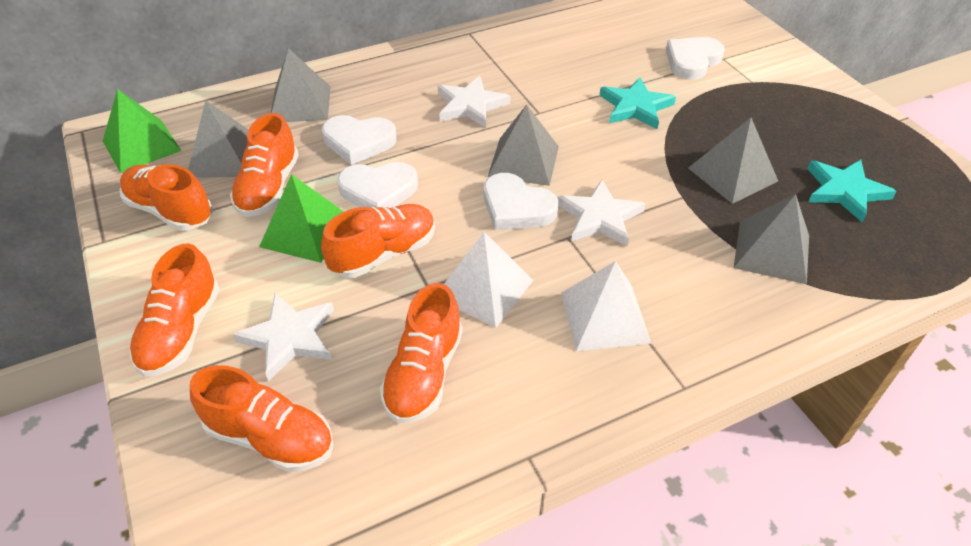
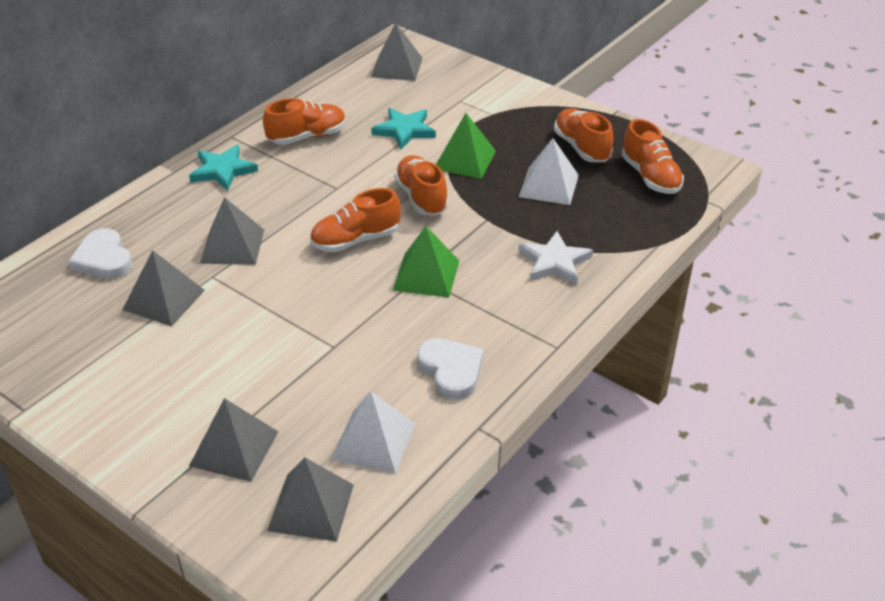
orange shoe: [120,164,213,231] [129,243,220,377] [190,365,333,472] [230,113,299,217] [321,204,435,278] [380,283,463,423] = 6 -> [263,98,346,145] [310,188,401,252] [394,155,449,216] [554,108,613,162] [622,119,684,194] = 5
white heart: [322,115,397,165] [337,162,418,208] [484,173,558,230] [666,37,725,80] = 4 -> [69,228,132,279] [417,338,483,400] = 2
white star: [233,293,334,381] [438,76,510,128] [557,180,646,247] = 3 -> [519,231,593,284] = 1

